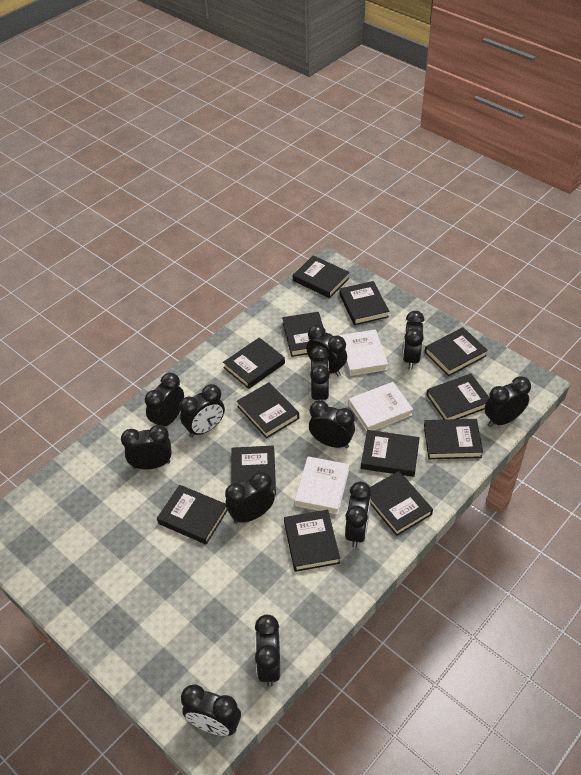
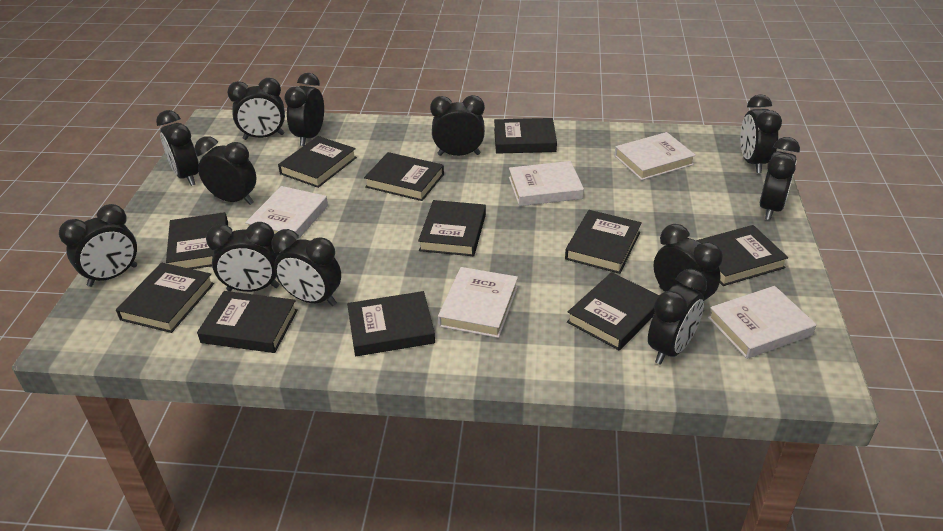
black book: [157,485,228,544] [223,337,285,389] [232,445,276,496] [237,382,299,438] [282,312,323,357] [284,509,340,572] [293,255,350,298] [339,281,389,325] [361,430,420,477] [370,471,433,536] [424,419,483,459] [425,327,488,376] [427,374,489,420] = 13 -> [116,263,214,333] [166,212,228,269] [197,291,298,353] [278,136,357,188] [347,291,435,356] [364,152,444,201] [418,200,486,256] [494,118,557,154] [565,210,642,274] [567,272,659,351] [696,225,788,286] = 11
white book: [295,456,349,515] [339,329,388,376] [349,382,413,432] = 3 -> [245,186,328,240] [438,267,518,338] [509,161,584,206] [615,132,696,180] [708,286,816,359] = 5

